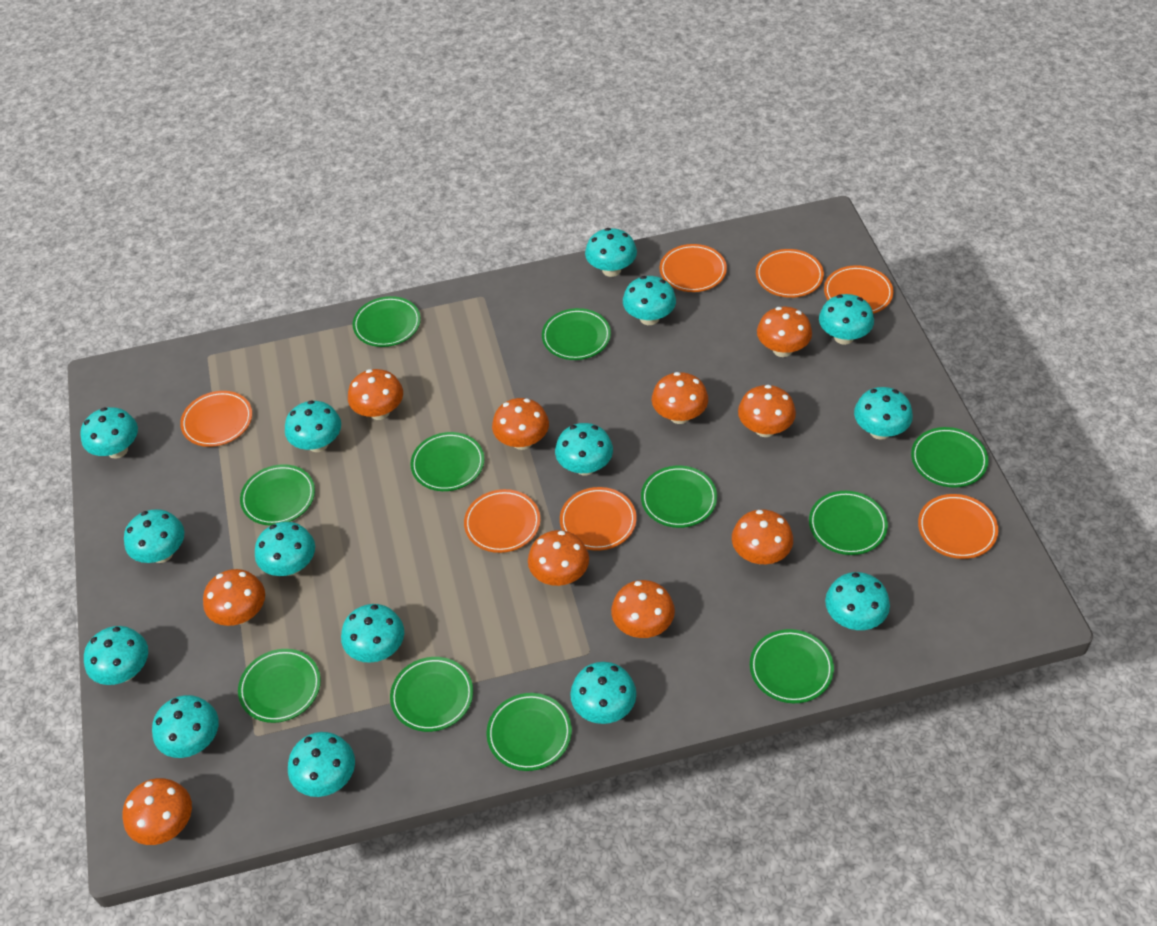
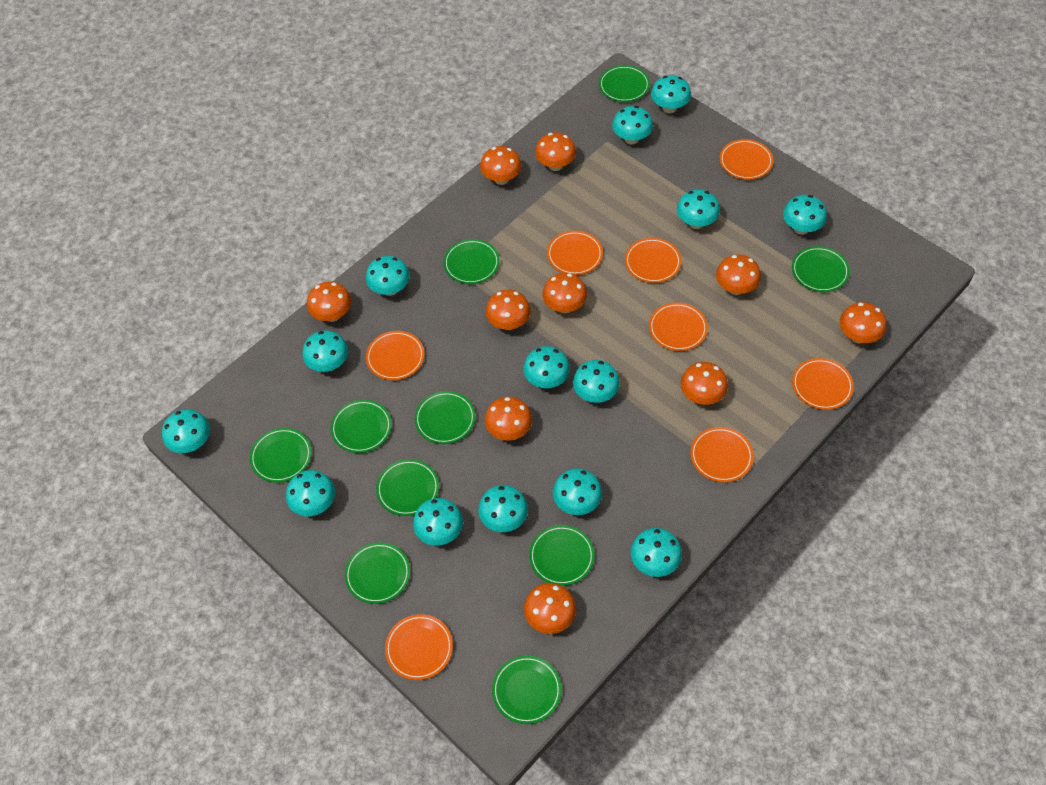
green plate: [238,649,321,723] [240,464,315,525] [353,296,421,347] [390,657,473,732] [410,432,485,491] [487,693,572,771] [542,308,611,360] [641,466,717,528] [750,629,834,703] [809,491,888,555] [911,427,989,488] = 11 -> [250,428,312,483] [331,400,392,453] [345,542,410,604] [376,459,439,516] [415,391,475,444] [444,239,500,284] [492,655,562,724] [529,525,595,586] [599,65,650,102] [792,246,850,292] = 10
orange plate: [180,391,252,447] [464,489,540,553] [560,487,637,551] [660,244,727,292] [756,249,824,298] [824,265,893,314] [918,494,998,559] = 7 -> [366,331,425,380] [385,614,453,680] [547,231,603,275] [625,238,681,283] [649,302,708,351] [690,427,754,482] [719,139,773,180] [792,358,854,410] = 8
turquoise mushroom: [80,407,138,459] [84,626,148,685] [124,509,184,563] [152,695,219,758] [255,522,315,576] [285,400,341,452] [288,732,355,797] [341,604,404,663] [555,423,613,475] [570,662,636,724] [585,228,637,277] [623,276,676,325] [819,294,874,345] [825,572,890,630] [854,387,913,440] = 15 -> [162,409,210,453] [286,470,335,516] [302,330,348,372] [366,256,410,296] [413,498,463,546] [478,485,528,532] [523,346,570,388] [553,468,602,515] [573,360,620,403] [612,106,653,145] [631,528,682,577] [651,75,691,113] [677,189,720,229] [783,195,827,235] = 14

